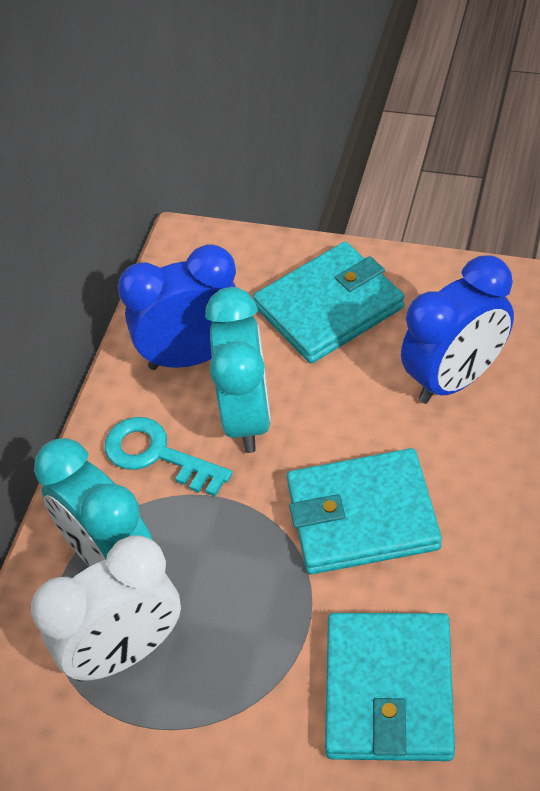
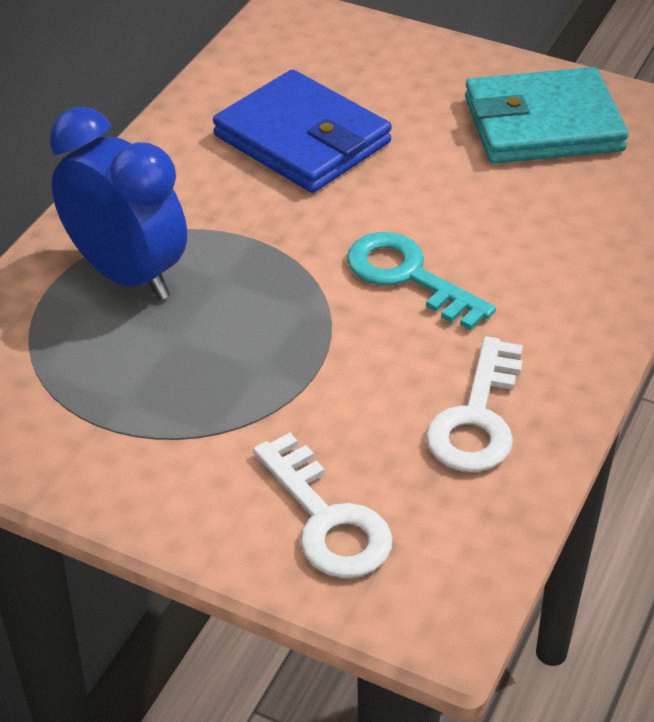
blue clock: [118,244,236,370] [401,255,514,404] = 2 -> [50,107,187,300] = 1
blue wallet: none = 0 -> [213,69,392,193] = 1
turquoise clock: [34,438,153,567] [205,287,271,453] = 2 -> none = 0
turquoise wallet: [253,242,404,363] [287,448,442,574] [325,613,455,761] = 3 -> [465,67,629,164] = 1
white clock: [31,535,181,682] = 1 -> none = 0
white key: none = 0 -> [253,433,392,578] [426,336,523,472] = 2

